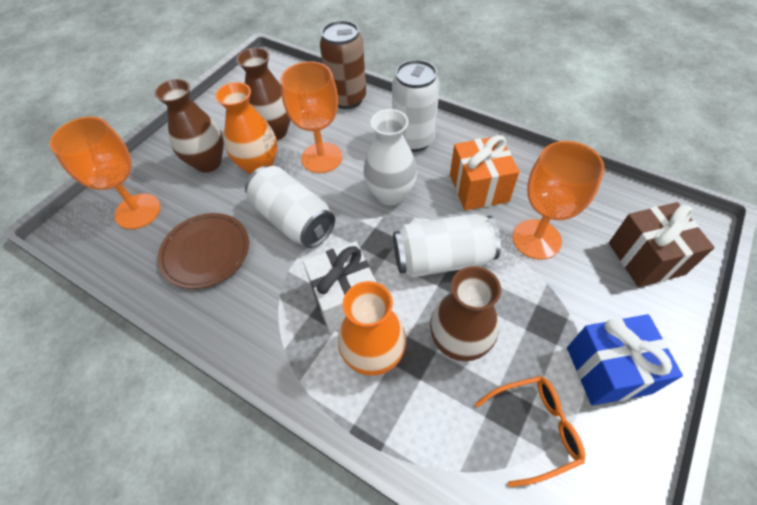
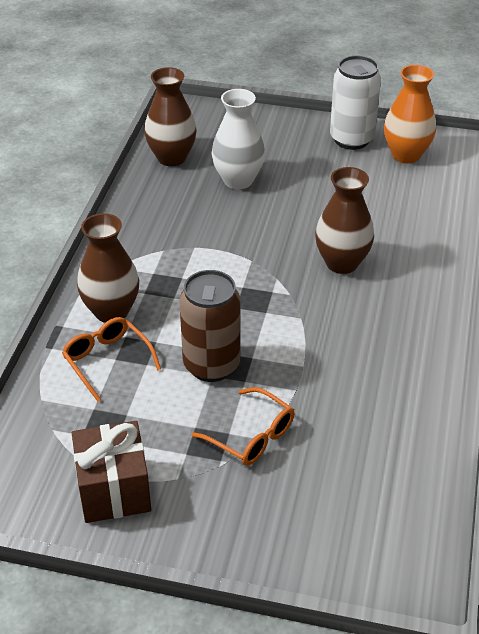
blue gift: [567,314,683,406] = 1 -> none = 0
brown plate: [158,213,249,289] = 1 -> none = 0
orange gift: [450,135,519,211] = 1 -> none = 0
orange glasses: [475,376,585,487] = 1 -> [62,317,161,402] [192,387,294,466] = 2
orange goblet: [50,117,161,229] [281,61,342,173] [513,141,605,260] = 3 -> none = 0
orange vase: [215,82,277,175] [338,281,406,376] = 2 -> [384,65,436,163] = 1
white can: [245,166,335,248] [392,60,440,152] [393,214,501,277] = 3 -> [330,56,381,150] = 1
white gift: [303,241,377,333] = 1 -> none = 0

